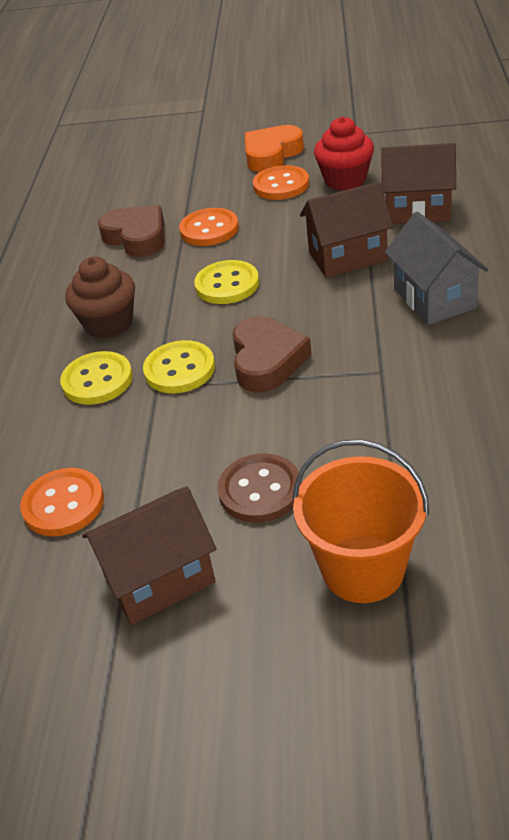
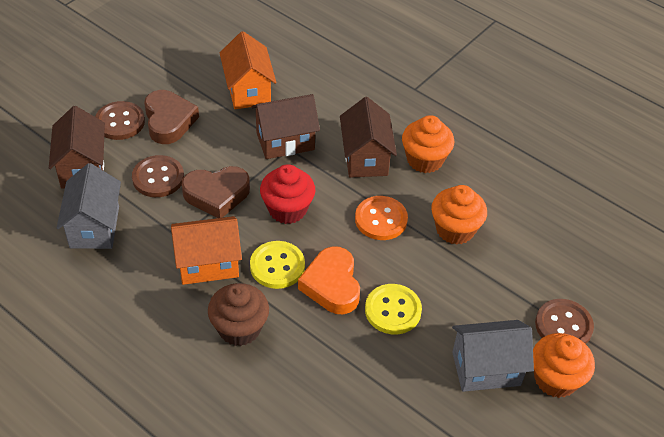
brown button: [217,453,302,523] = 1 -> [95,101,145,140] [132,155,184,197] [535,299,594,344] = 3
grey house: [385,212,488,325] = 1 -> [57,163,121,249] [452,320,534,392] = 2
orange bucket: [293,439,429,603] = 1 -> none = 0
orange button: [20,468,104,536] [179,208,239,246] [253,165,309,200] = 3 -> [355,196,408,240] = 1
orange cupcake: none = 0 -> [402,115,454,173] [431,185,487,245] [533,333,595,398] = 3
orange house: none = 0 -> [171,216,242,285] [220,31,276,109] = 2
yellow button: [60,351,133,405] [143,340,215,393] [194,260,259,304] = 3 -> [250,241,305,289] [365,284,422,334] = 2

